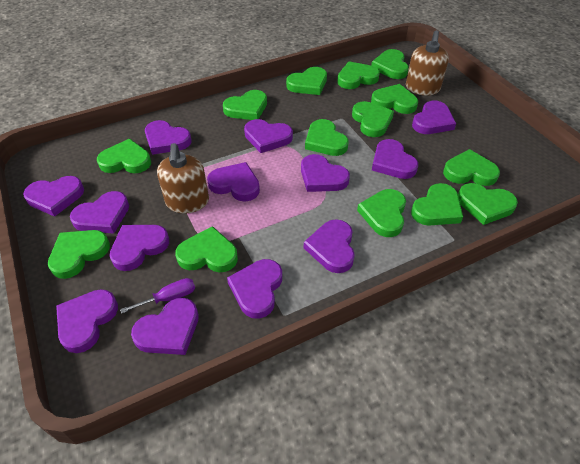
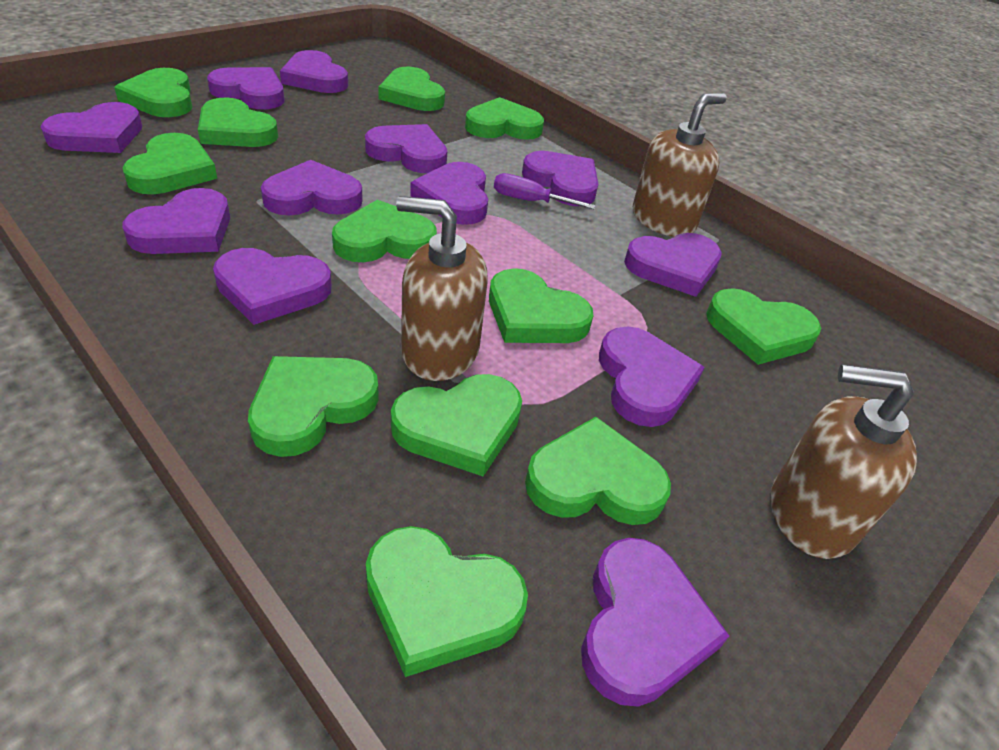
brown soap dispenser: [157,143,209,213] [406,30,449,95] = 2 -> [396,196,487,381] [633,93,727,237] [771,364,917,559] = 3
green heart: [48,230,110,279] [97,139,151,173] [175,226,238,273] [223,90,267,120] [286,67,327,95] [305,119,349,156] [337,61,380,89] [352,101,394,137] [357,189,406,237] [371,49,409,79] [371,84,418,114] [411,183,463,226] [443,149,500,186] [458,183,518,225] = 14 -> [114,68,192,117] [122,133,217,194] [198,97,278,147] [248,356,379,457] [332,200,437,262] [366,526,528,677] [378,67,445,111] [391,374,522,476] [465,97,544,140] [489,268,593,343] [525,417,671,525] [706,288,821,365] = 12
purple heart: [23,176,84,217] [56,289,118,353] [70,191,129,234] [110,225,169,271] [131,298,199,355] [145,120,191,155] [207,162,260,201] [227,259,282,319] [244,119,293,153] [301,154,350,192] [304,219,355,273] [372,139,418,179] [412,101,456,134] = 13 -> [41,102,142,153] [123,188,230,254] [207,67,284,109] [213,248,332,325] [261,160,363,215] [280,50,348,93] [365,124,447,173] [410,162,488,225] [522,151,598,206] [581,538,729,707] [599,327,705,427] [624,233,722,297] = 12

